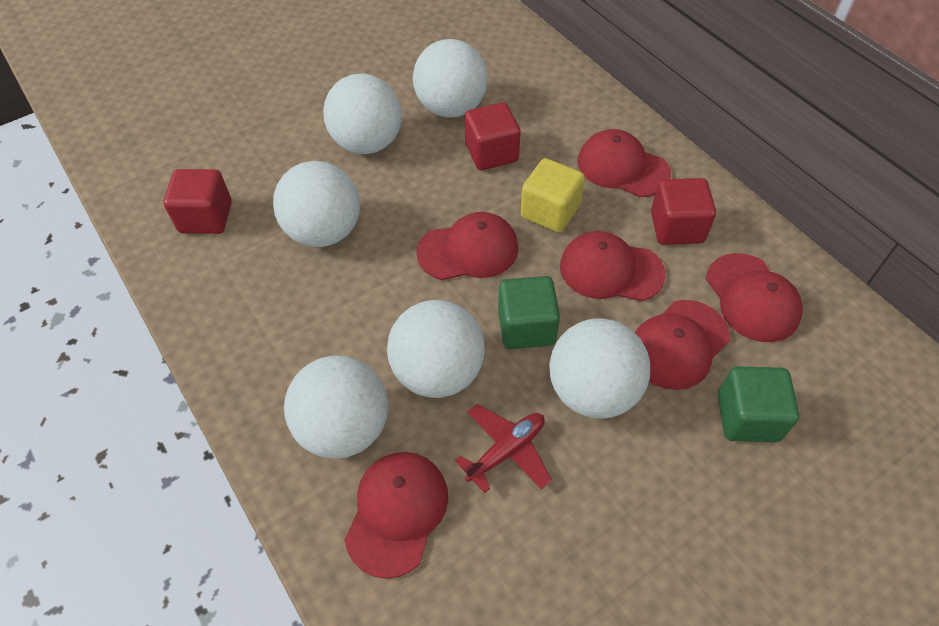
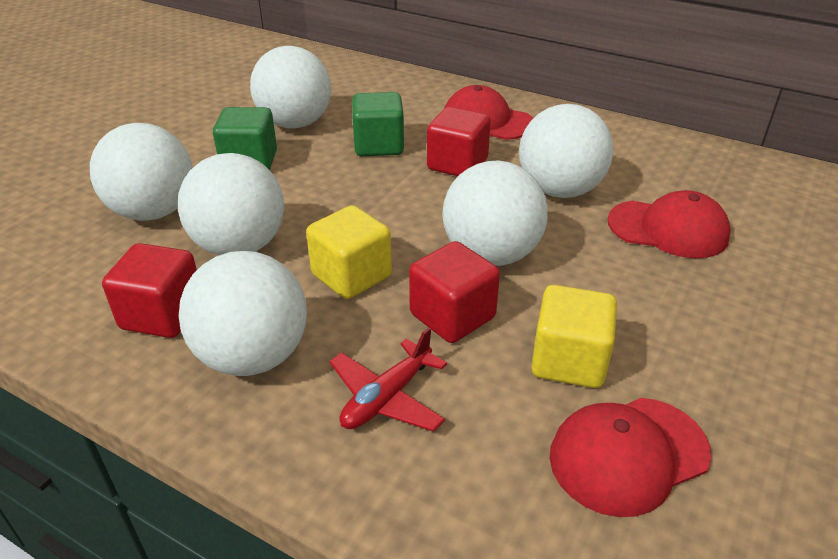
red cap: [344,452,448,579] [417,212,518,280] [560,231,666,301] [578,129,671,197] [635,300,730,390] [706,253,803,342] = 6 -> [444,85,533,140] [550,398,711,517] [608,190,731,258] = 3
yellow cube: [520,158,585,233] = 1 -> [306,205,392,299] [531,285,617,388] = 2

